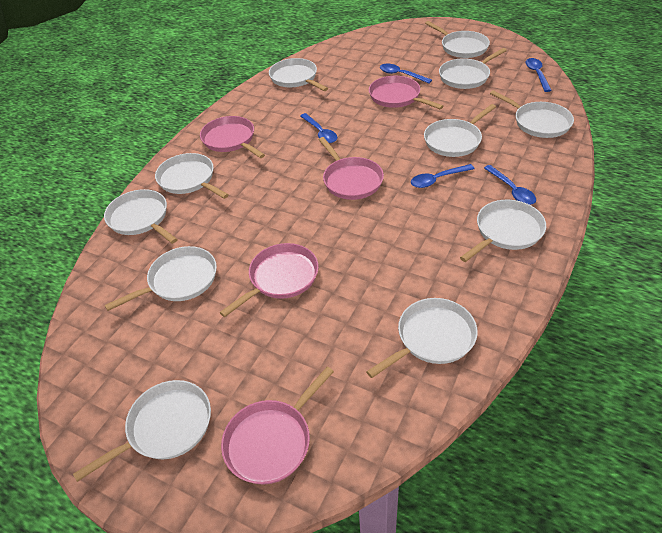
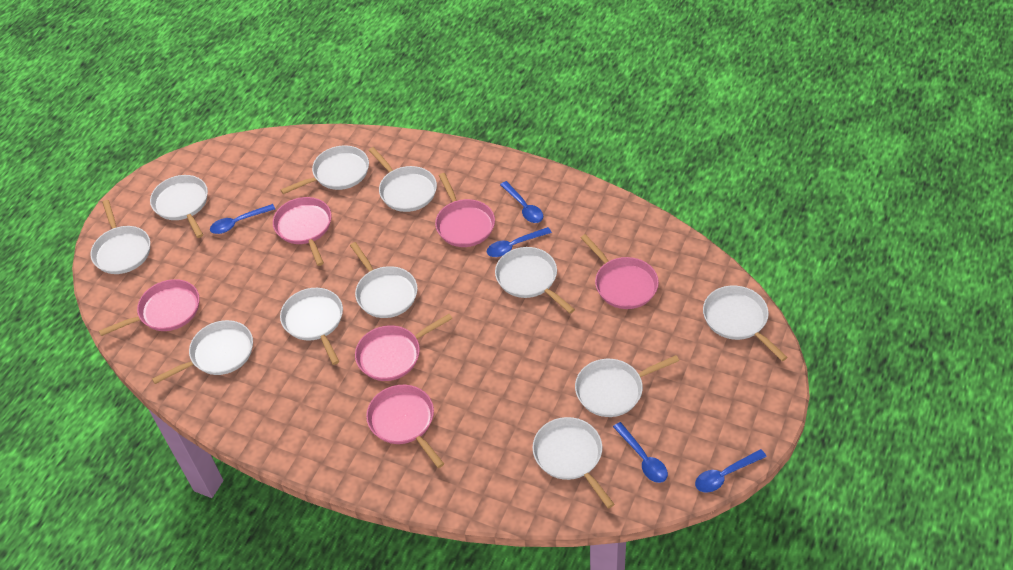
pink pan: [200,116,265,158] [219,243,319,317] [221,366,334,485] [319,137,384,200] [369,76,443,109] = 5 -> [99,279,200,336] [273,197,331,266] [355,314,453,381] [366,385,444,468] [435,173,495,247] [581,234,659,309] = 6

